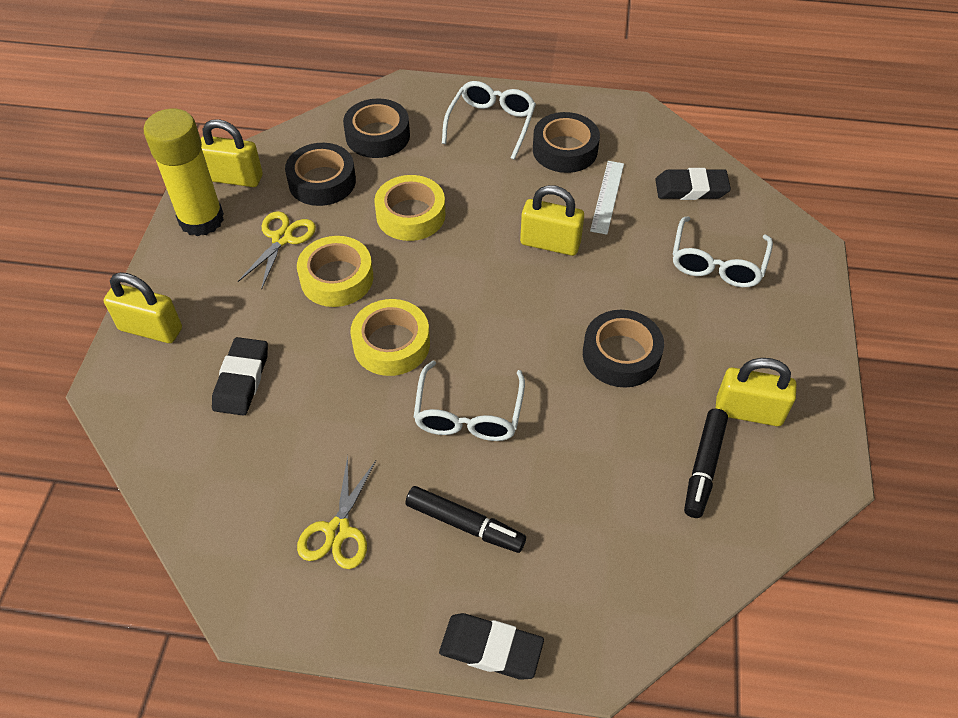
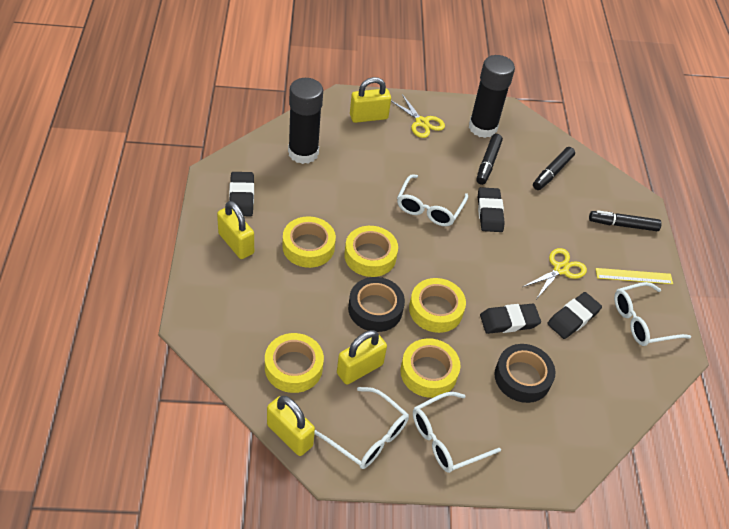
black eraser: [212,337,268,416] [439,613,544,680] [655,168,731,200] = 3 -> [229,172,254,216] [478,187,505,232] [480,304,541,334] [547,292,602,339] = 4
black glue stick: none = 0 -> [288,78,323,164] [469,55,515,138] = 2
black marker: [405,486,526,553] [684,409,728,518] = 2 -> [476,134,503,185] [533,147,575,190] [589,210,662,231] = 3
black tape: [285,143,356,206] [343,98,410,158] [533,112,600,173] [583,310,664,388] = 4 -> [348,277,405,332] [494,344,555,403] = 2
white glasses: [414,361,525,441] [442,81,536,160] [673,216,773,287] = 3 -> [314,387,409,469] [397,174,468,226] [413,392,501,473] [614,282,691,346] = 4
white ruler: [590,161,624,235] = 1 -> none = 0
yellow glue stick: [144,109,224,236] = 1 -> none = 0
yellow ruler: none = 0 -> [595,268,673,284] = 1
yellow tape: [297,236,373,307] [350,299,430,376] [374,175,445,241] = 3 -> [265,333,324,393] [282,216,336,268] [344,226,398,277] [400,338,460,398] [409,278,466,333] = 5

